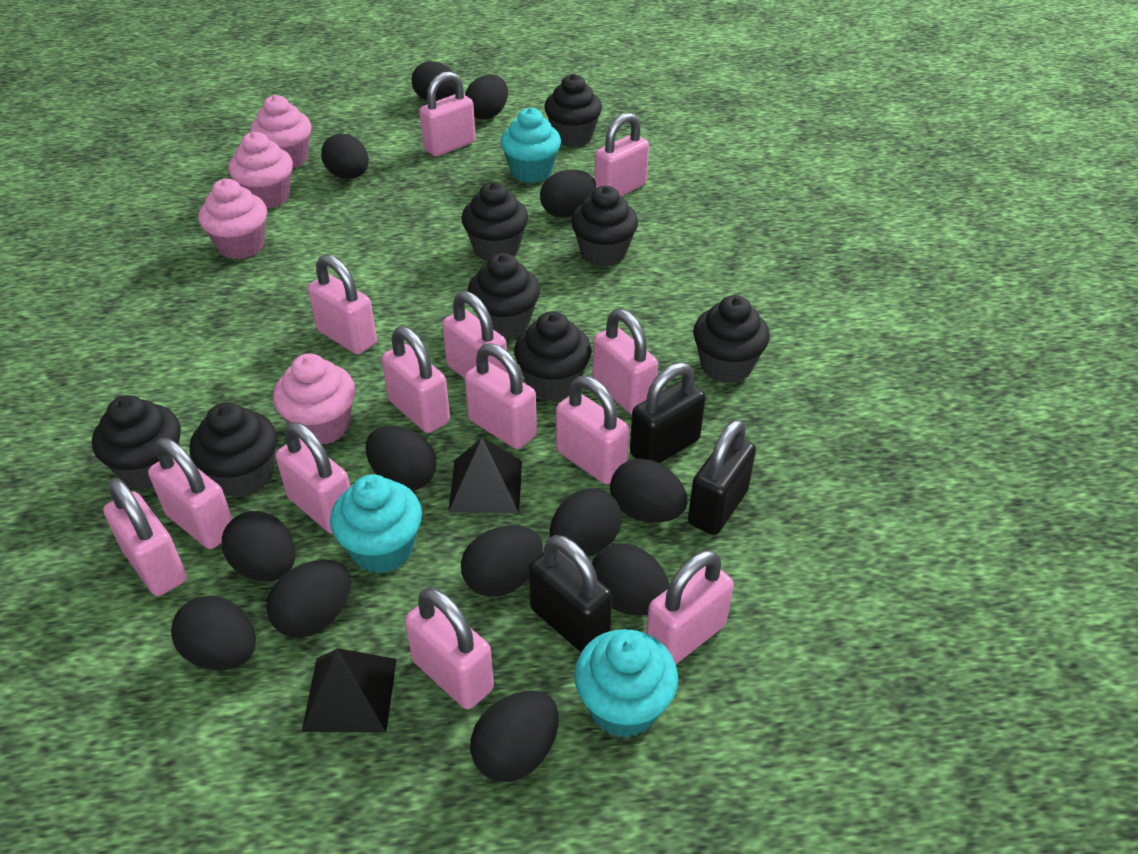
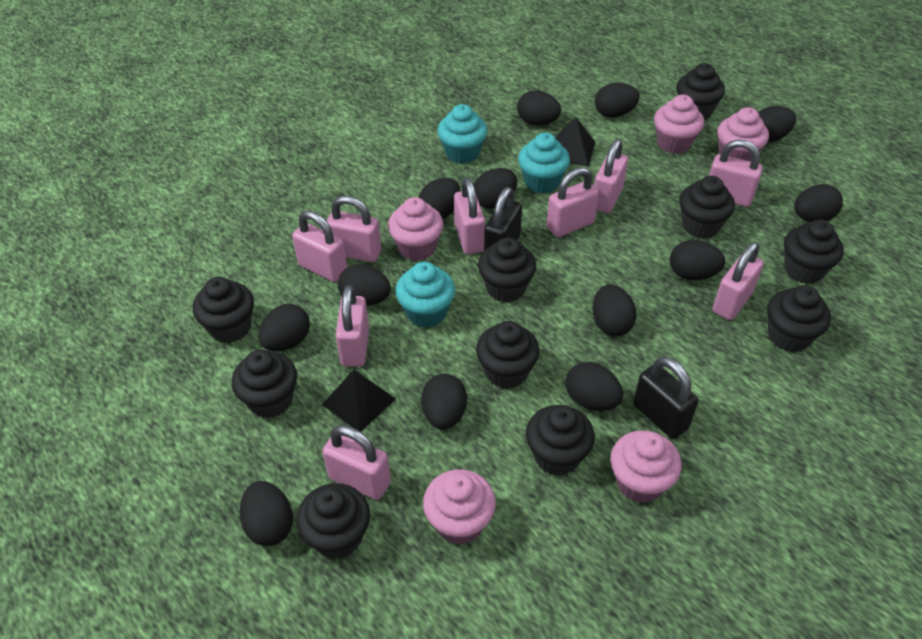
black cupcake: [92,395,181,490] [189,402,277,497] [461,182,528,261] [468,253,540,338] [514,311,592,401] [544,74,602,147] [571,186,638,267] [693,295,770,383] = 8 -> [193,277,254,343] [232,349,297,418] [296,483,370,559] [476,321,539,389] [478,237,536,302] [526,405,595,476] [677,63,725,120] [679,176,735,239] [767,285,831,352] [784,219,844,284] = 10
black padlock: [529,535,612,652] [630,362,706,463] [688,419,756,535] = 3 -> [484,187,522,251] [633,357,698,439] = 2
pink cupcake: [198,179,267,259] [229,132,293,209] [251,95,311,169] [273,353,356,445] = 4 -> [388,197,444,261] [423,469,496,544] [610,430,682,503] [654,95,704,154] [717,107,769,162] = 5
pink padlock: [103,478,187,596] [148,438,233,549] [275,422,350,534] [308,254,377,354] [382,326,450,433] [405,588,494,709] [419,71,476,157] [442,291,508,379] [465,343,537,449] [556,376,630,485] [592,309,658,415] [594,113,649,196] [646,550,734,664] = 13 -> [292,210,347,282] [322,425,391,500] [327,196,382,262] [335,285,369,367] [454,178,485,254] [547,167,599,237] [594,139,628,213] [709,139,763,207] [712,242,764,320] = 9

